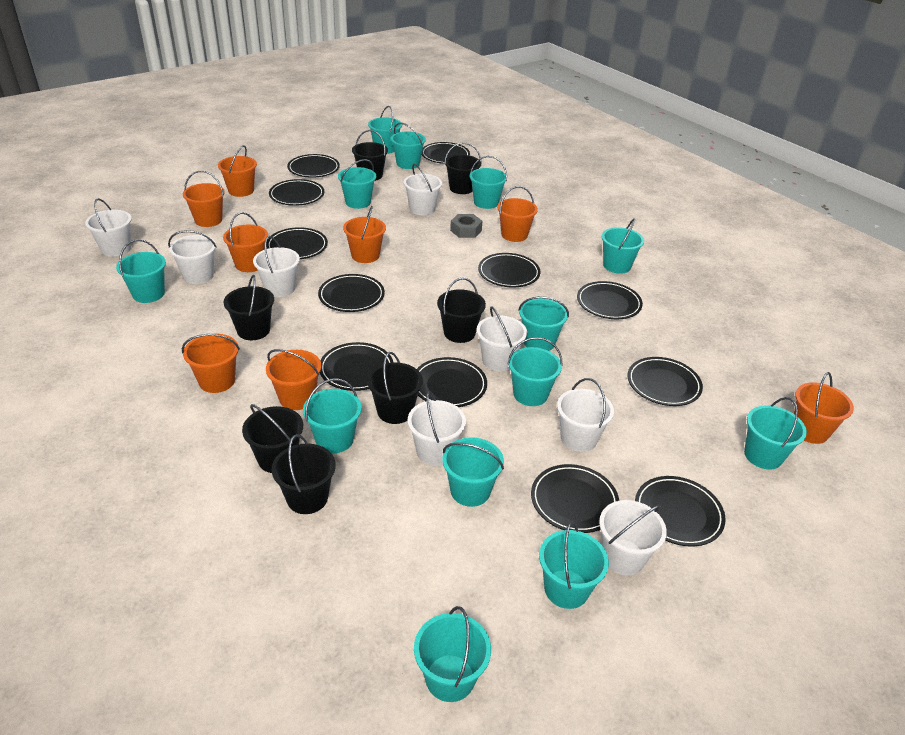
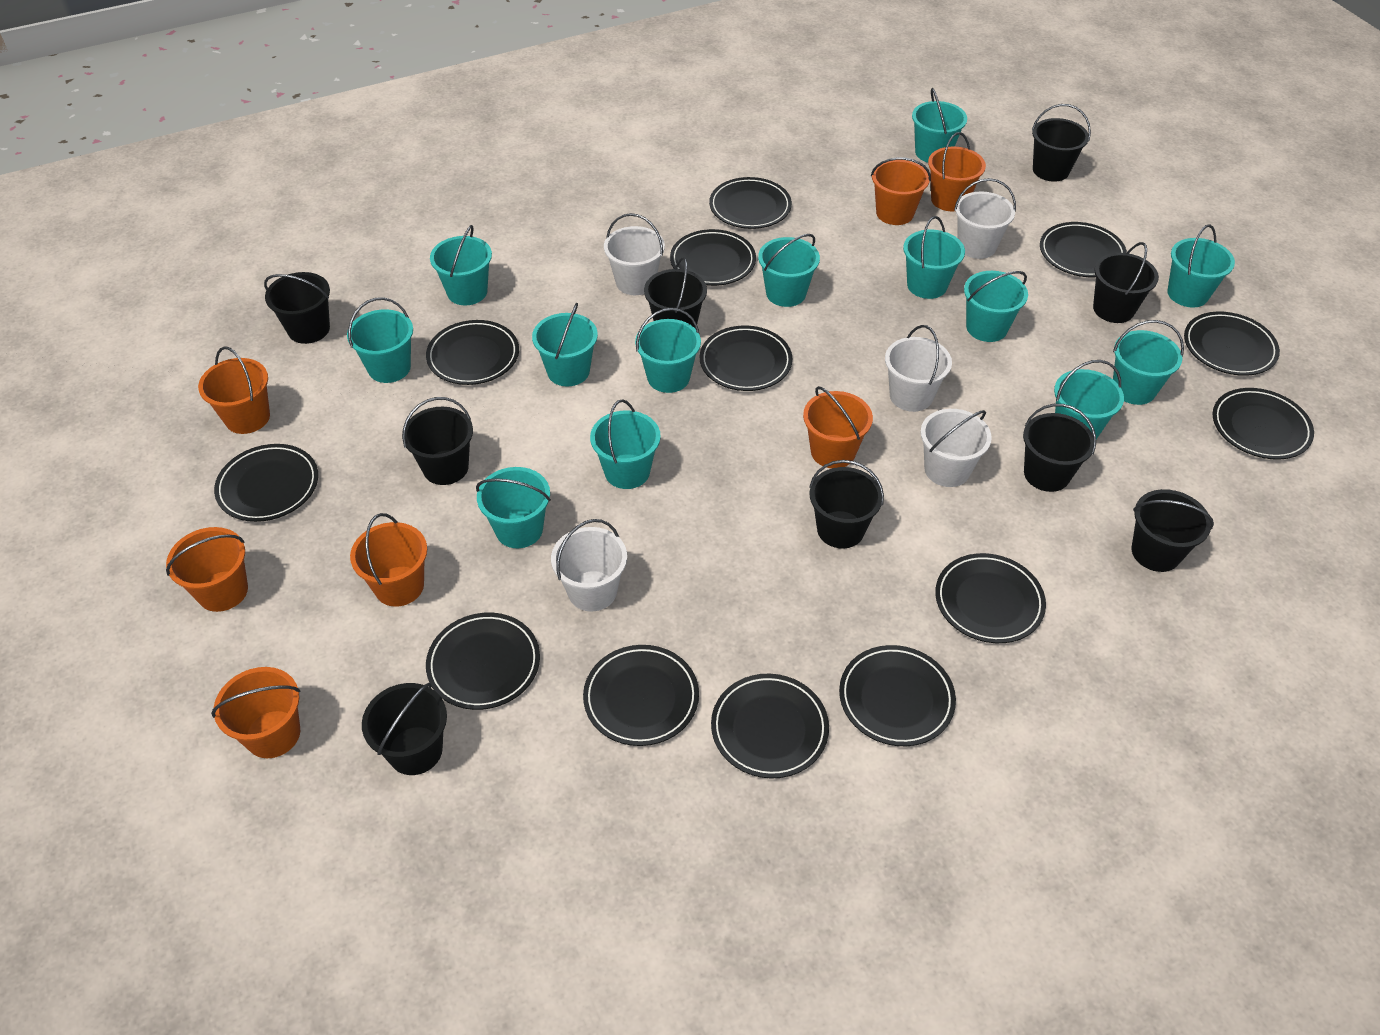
black bucket: [224,275,274,340] [242,404,303,473] [272,434,336,514] [352,130,388,181] [367,352,423,424] [437,278,486,343] [444,142,482,194] = 7 -> [264,272,330,344] [362,683,447,775] [402,397,473,485] [644,257,707,329] [809,460,884,548] [1023,404,1096,492] [1032,104,1091,182] [1093,242,1159,323] [1132,489,1214,572] = 9
black plate: [266,227,328,259] [269,179,324,206] [287,154,340,178] [318,274,385,312] [320,342,394,391] [417,357,487,407] [422,142,470,164] [478,253,540,287] [531,464,619,533] [577,281,643,319] [627,357,703,406] [635,476,726,546] = 12 -> [214,444,318,522] [426,320,519,385] [426,613,540,710] [583,645,699,746] [670,229,756,286] [700,325,793,391] [709,177,792,229] [711,674,829,779] [839,645,956,746] [935,553,1046,643] [1040,222,1127,277] [1184,312,1280,376] [1212,388,1314,460] = 13
grey nut: [450,214,482,238] = 1 -> none = 0
orange bucket: [182,334,240,393] [183,171,225,227] [218,145,257,197] [223,212,268,272] [266,349,321,410] [343,206,386,263] [497,186,538,242] [794,372,854,444] = 8 -> [166,527,248,612] [198,346,270,434] [211,667,300,758] [350,513,427,607] [803,386,873,468] [871,157,931,225] [928,132,986,211] = 7
white bucket: [85,198,132,257] [168,230,217,284] [253,236,300,297] [404,164,442,215] [407,391,466,466] [477,306,527,371] [557,378,614,452] [599,500,667,575] = 8 -> [551,519,627,611] [604,213,665,295] [885,325,952,412] [921,409,992,487] [954,178,1016,259] = 5

